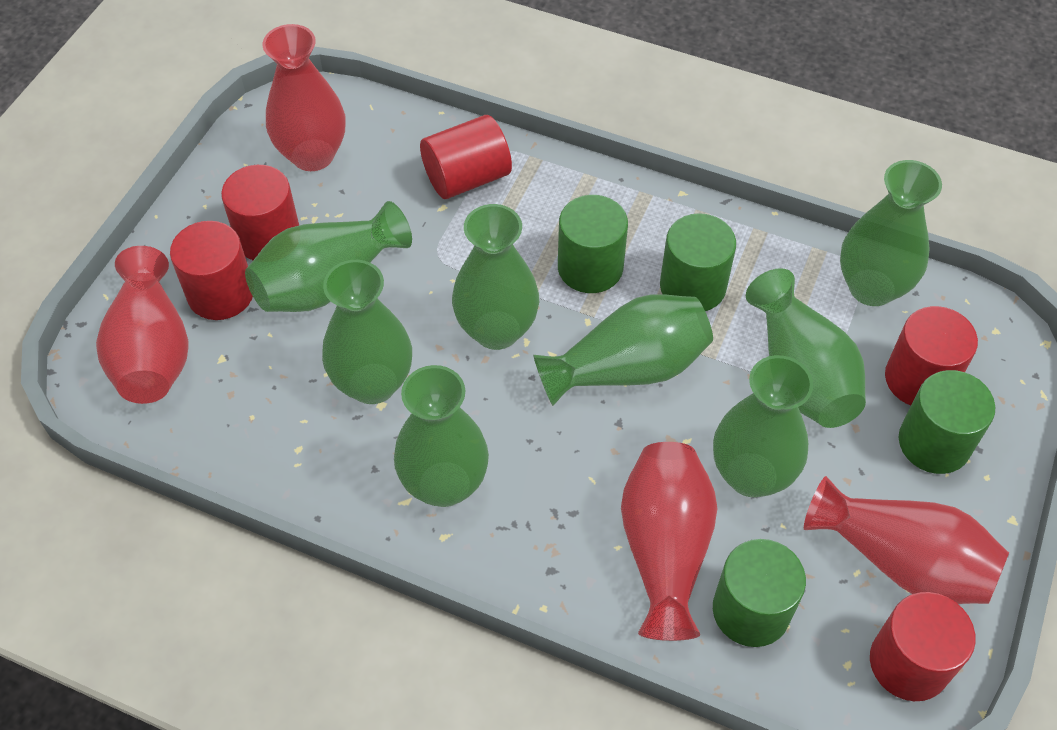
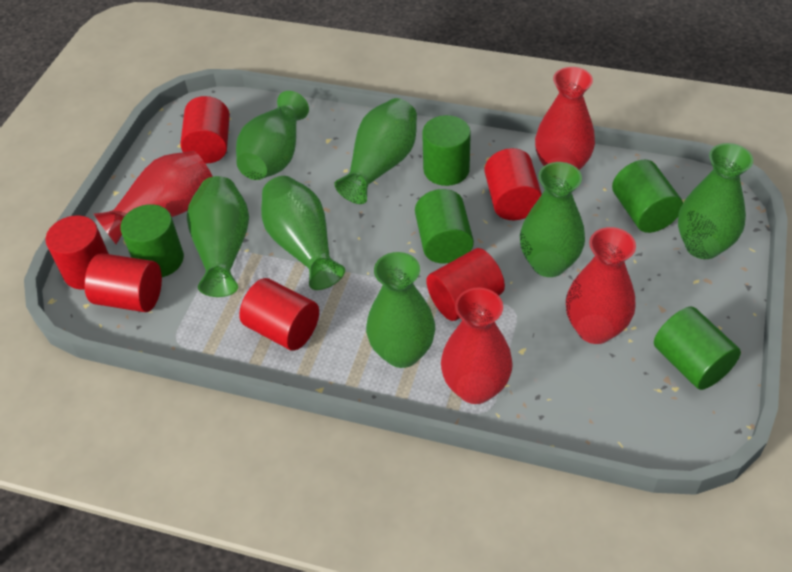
green cylinder: [558,195,628,293] [660,213,736,311] [713,539,806,647] [899,370,995,474] = 4 -> [120,204,184,277] [415,189,474,263] [422,115,471,186] [612,160,683,233] [654,307,741,390] = 5
green vase: [245,201,412,312] [322,260,412,404] [394,365,489,507] [452,204,539,350] [533,294,713,406] [713,355,813,497] [746,268,866,428] [840,160,942,306] = 8 -> [187,176,249,297] [236,91,309,180] [261,176,345,290] [334,98,417,204] [366,252,435,368] [520,162,585,277] [678,143,753,259] = 7
red cylinder: [170,221,253,320] [221,165,299,260] [420,115,512,199] [870,592,976,701] [885,306,978,405] = 5 -> [46,215,109,290] [84,253,162,312] [181,96,230,164] [239,278,319,351] [426,248,505,321] [484,148,542,220] = 6

